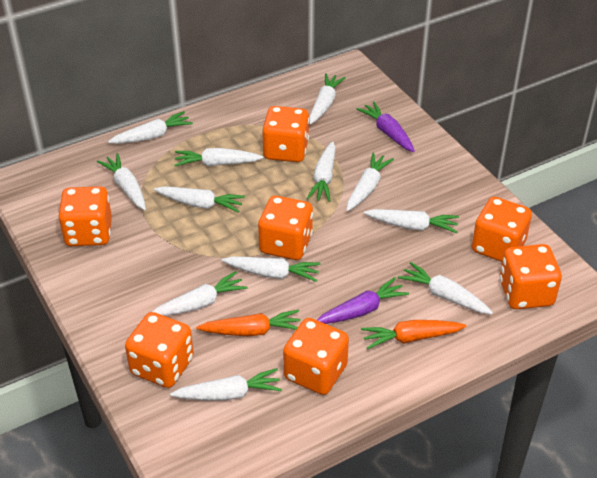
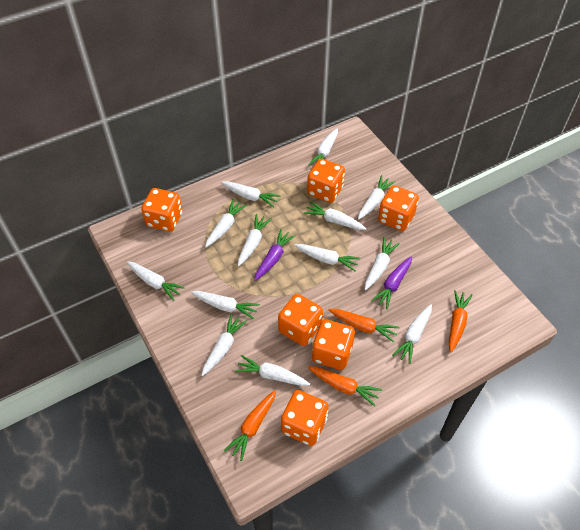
orange carrot: [196,310,300,336] [361,320,466,349] = 2 -> [224,390,276,461] [308,366,382,406] [329,309,400,343] [449,290,473,352] = 4
orange dice: [58,186,112,246] [125,312,194,388] [258,196,313,260] [262,106,309,162] [283,318,349,395] [472,197,532,262] [500,244,562,309] = 7 -> [141,188,183,232] [278,294,323,346] [281,390,329,446] [307,159,345,203] [312,319,355,370] [378,185,419,231] = 6
white carrot: [97,153,146,210] [108,111,193,144] [152,271,247,316] [154,186,245,213] [170,368,282,401] [174,148,263,166] [222,256,321,282] [306,141,336,202] [309,73,346,124] [347,152,394,211] [364,209,459,233] [398,262,493,314] = 12 -> [127,261,185,301] [191,291,260,320] [201,313,247,376] [205,199,247,247] [221,181,280,207] [235,355,310,386] [238,214,272,266] [294,244,361,271] [304,202,367,230] [308,128,338,166] [358,175,396,220] [365,237,400,290] [392,304,432,364] = 13

